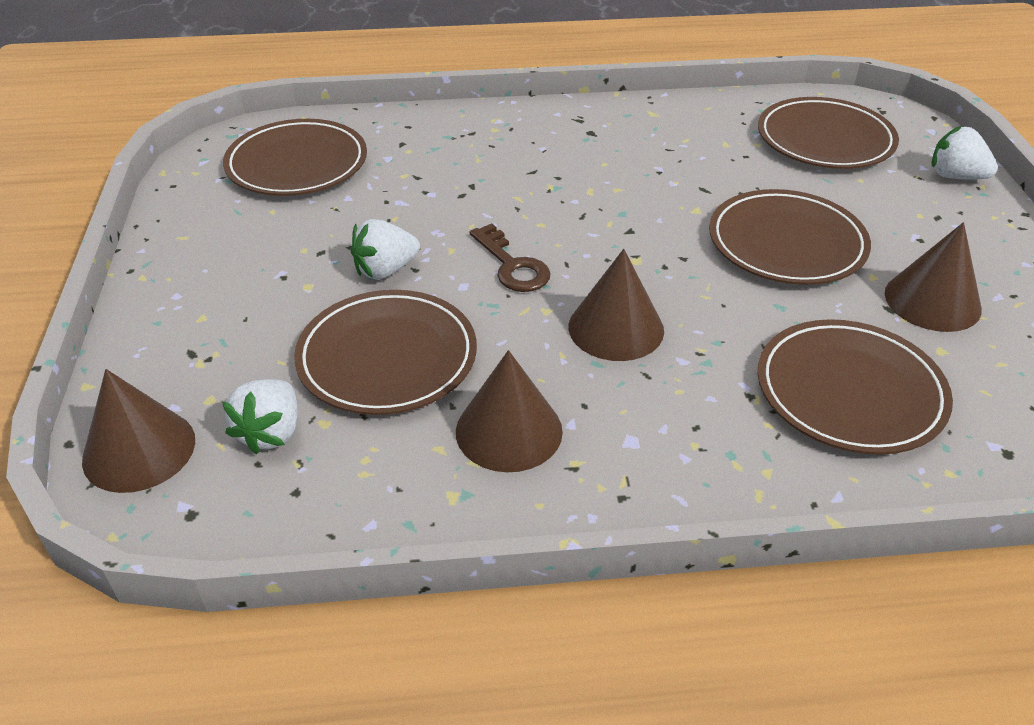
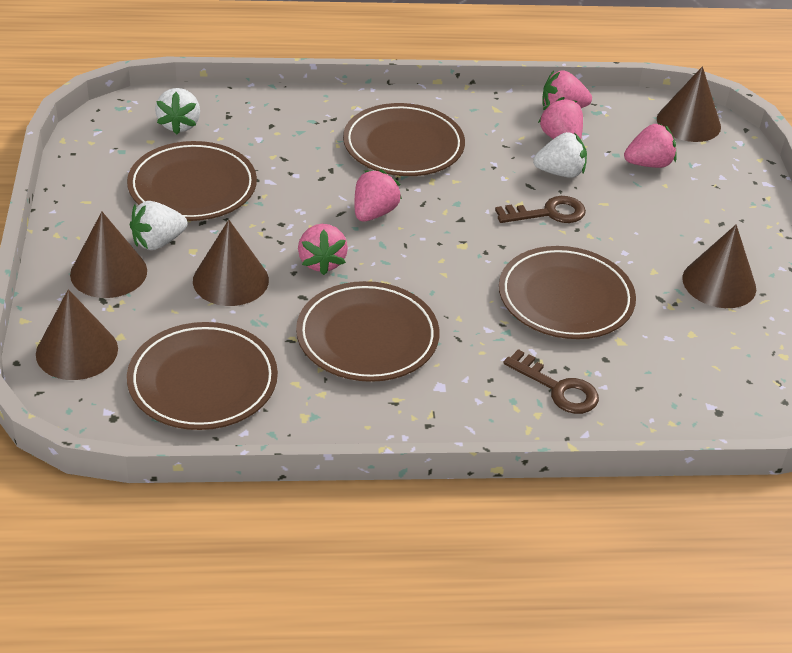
brown cone: [82,369,195,493] [456,350,563,472] [569,249,664,361] [885,222,982,332] = 4 -> [36,289,118,380] [70,212,147,298] [193,220,269,306] [657,66,721,142] [682,224,756,308] = 5
brown key: [469,224,551,292] = 1 -> [495,196,586,223] [503,349,599,414] = 2
pink strawberry: none = 0 -> [298,224,348,275] [354,170,402,222] [538,97,583,139] [542,70,592,108] [624,123,677,168] = 5

